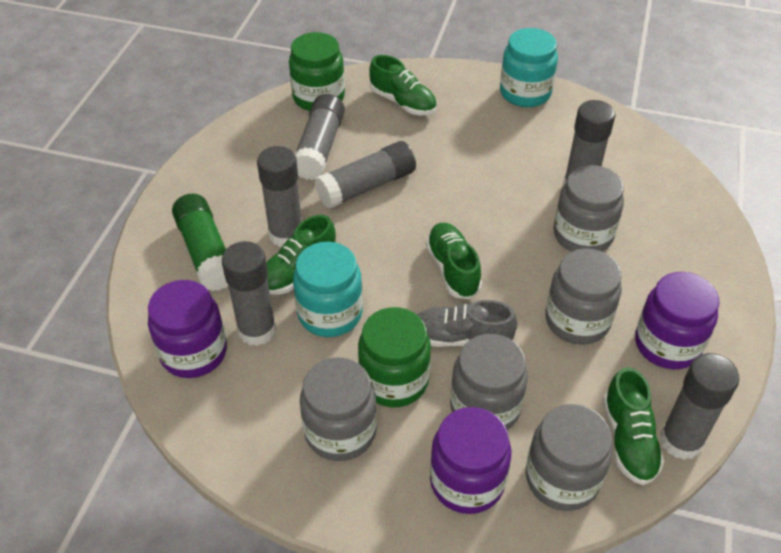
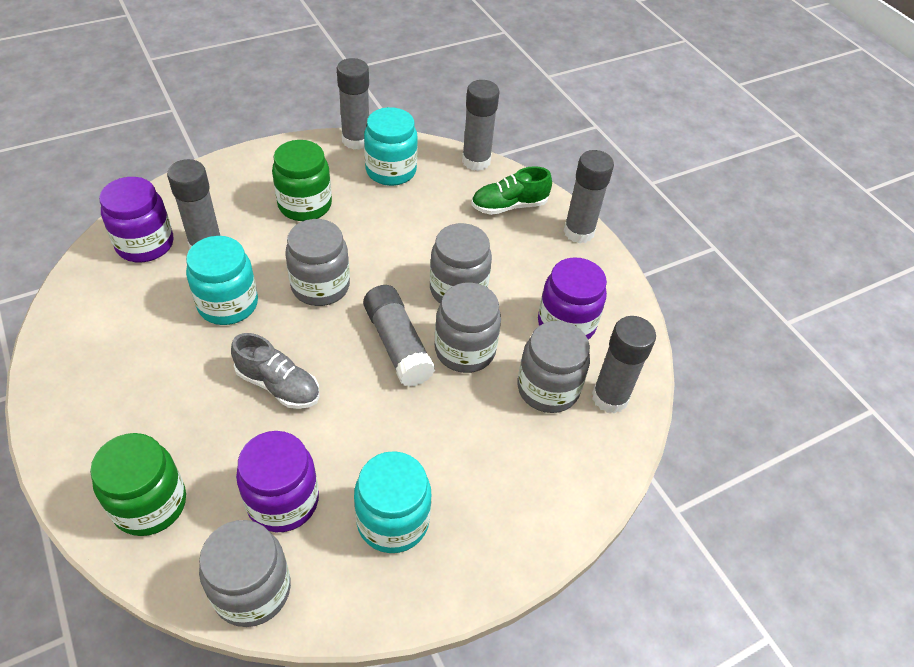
green glue stick: [172,194,228,291] = 1 -> none = 0
green shoe: [266,215,336,295] [369,55,437,115] [426,223,482,299] [603,367,664,485] = 4 -> [471,166,552,215] = 1
turquoise jar: [293,242,363,337] [500,28,558,107] = 2 -> [186,236,258,325] [354,451,431,553] [364,107,418,186] = 3

